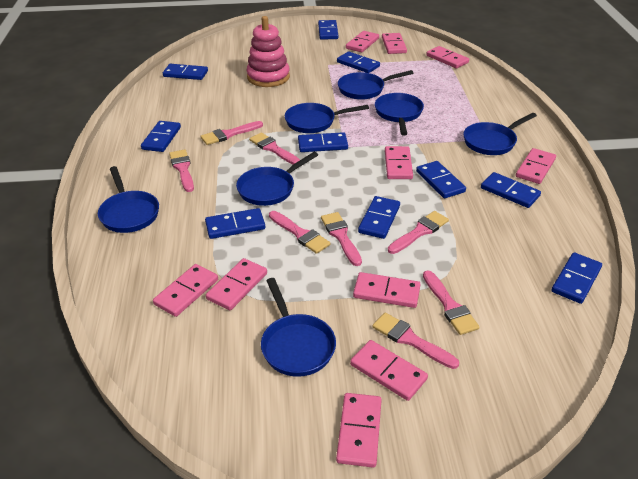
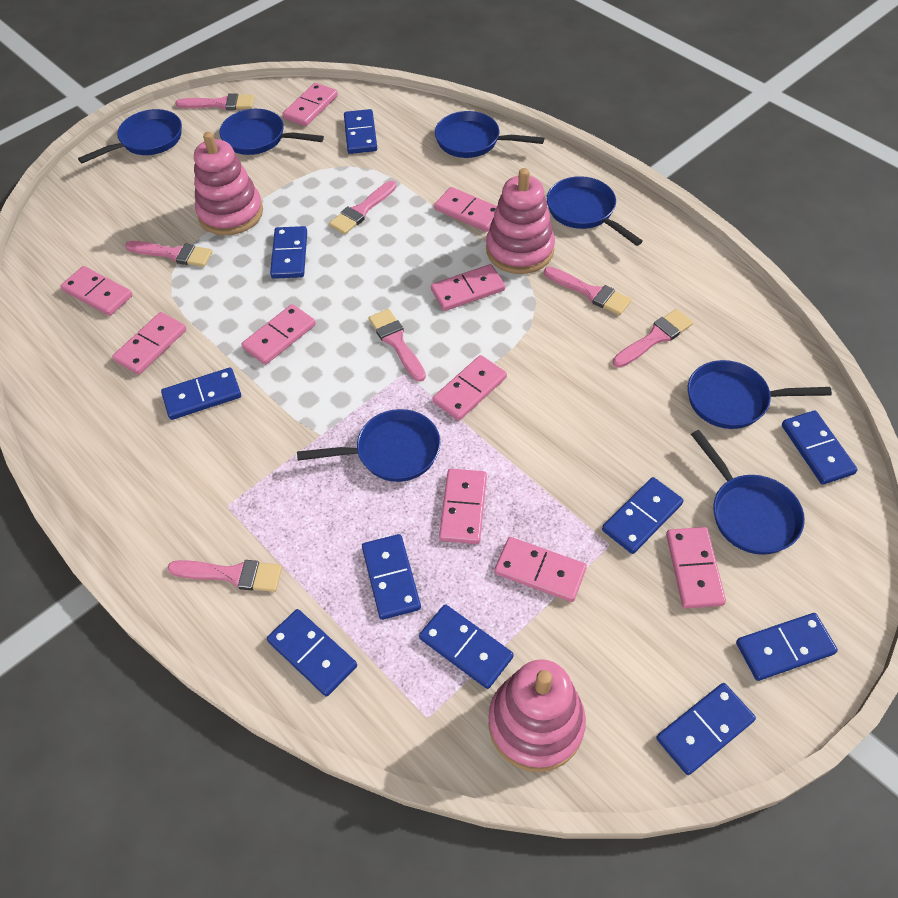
pink brush: [169,150,194,192] [201,121,263,145] [249,132,300,164] [269,211,330,254] [321,212,362,266] [372,313,459,369] [388,211,449,254] [423,270,480,335] = 8 -> [125,241,213,267] [167,560,282,592] [175,93,254,110] [329,181,396,234] [369,309,426,382] [544,267,632,315] [613,309,693,368] = 7
pink stacking toy: [246,16,290,87] = 1 -> [194,132,263,235] [486,168,555,274] [488,659,586,772] = 3

